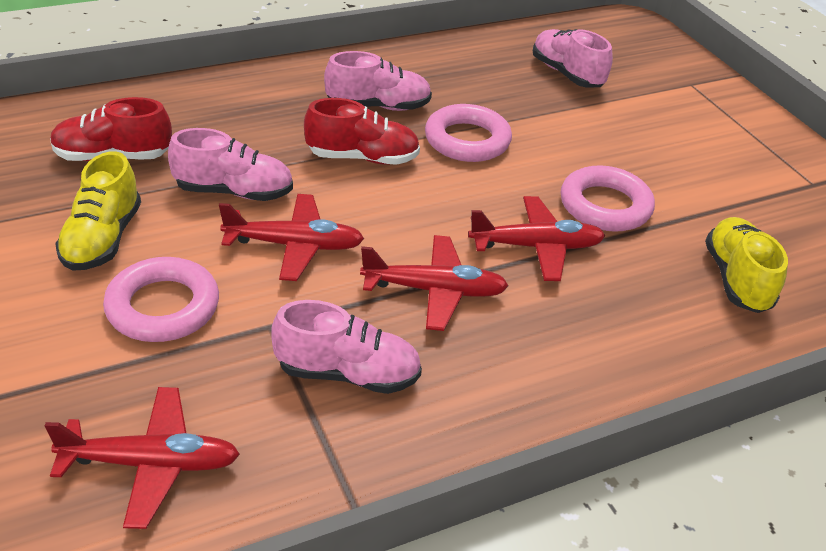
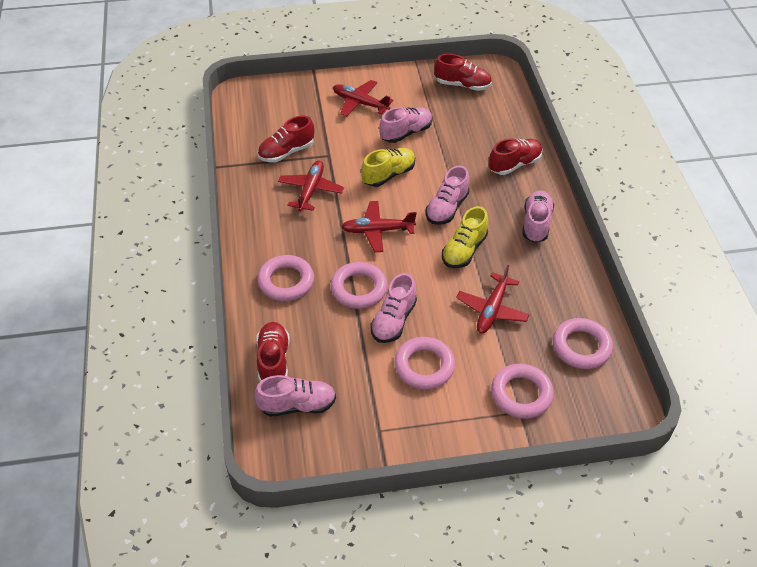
pink ring: [103,257,219,342] [425,104,512,162] [561,165,655,232] = 3 -> [257,255,314,301] [331,262,387,309] [394,337,455,389] [491,364,554,419] [553,318,613,369] = 5
pink shoe: [168,128,293,201] [272,300,422,394] [324,51,432,111] [533,29,613,88] = 4 -> [254,375,336,417] [370,273,417,343] [379,107,432,143] [426,166,470,225] [522,190,554,243] = 5
red shoe: [50,97,172,161] [304,98,420,165] = 2 -> [256,322,289,381] [258,116,314,163] [434,54,492,91] [489,139,543,175] = 4

